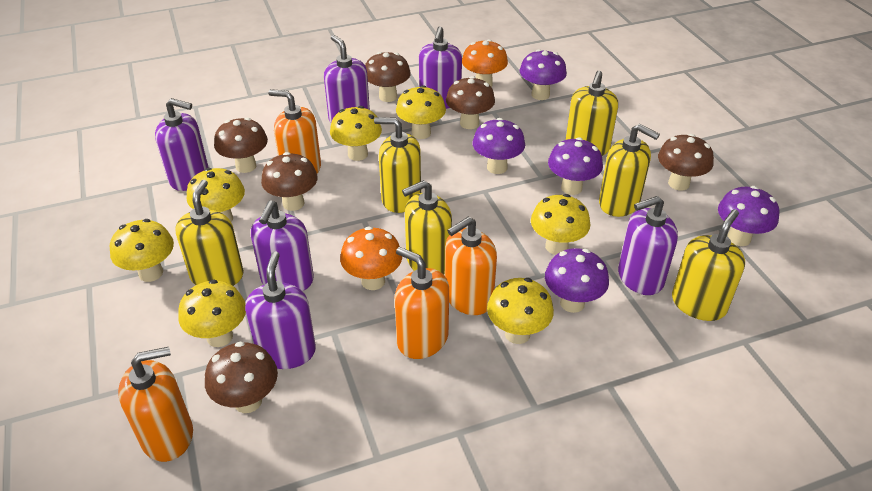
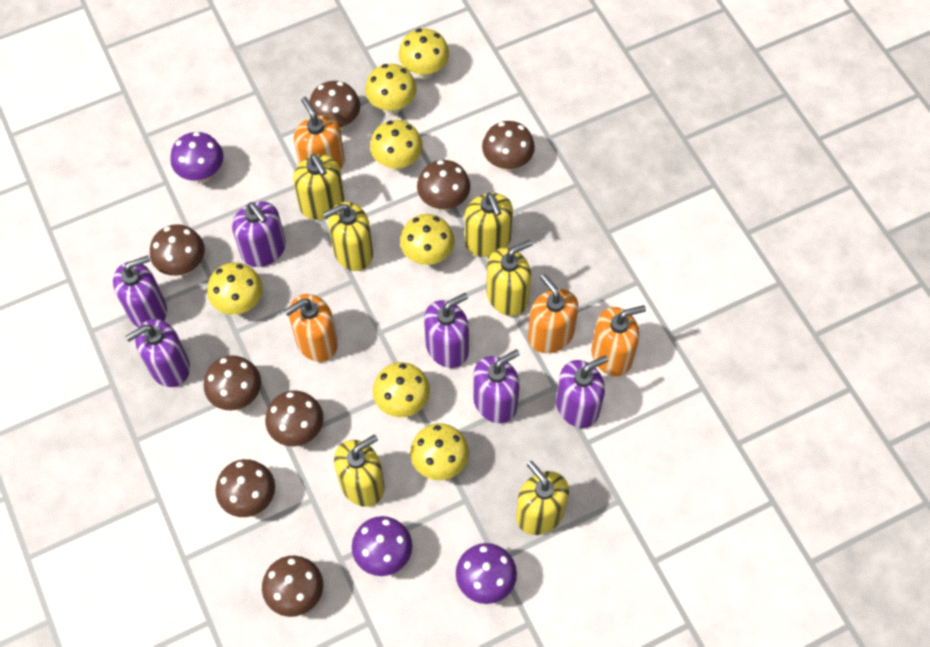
brown mushroom: [205,342,278,413] [214,117,268,173] [261,152,318,211] [365,52,411,102] [446,76,495,129] [658,134,714,191] = 6 -> [150,224,205,276] [204,355,261,411] [215,459,275,517] [262,556,323,617] [265,390,323,447] [309,81,360,131] [417,160,470,211] [482,121,535,172] = 8
orange mushroom: [340,226,402,290] [462,39,508,87] = 2 -> none = 0
purple mushroom: [472,118,525,174] [520,49,567,100] [545,248,609,313] [548,137,603,195] [718,186,779,246] = 5 -> [170,132,224,183] [352,516,412,576] [456,543,517,604] = 3

